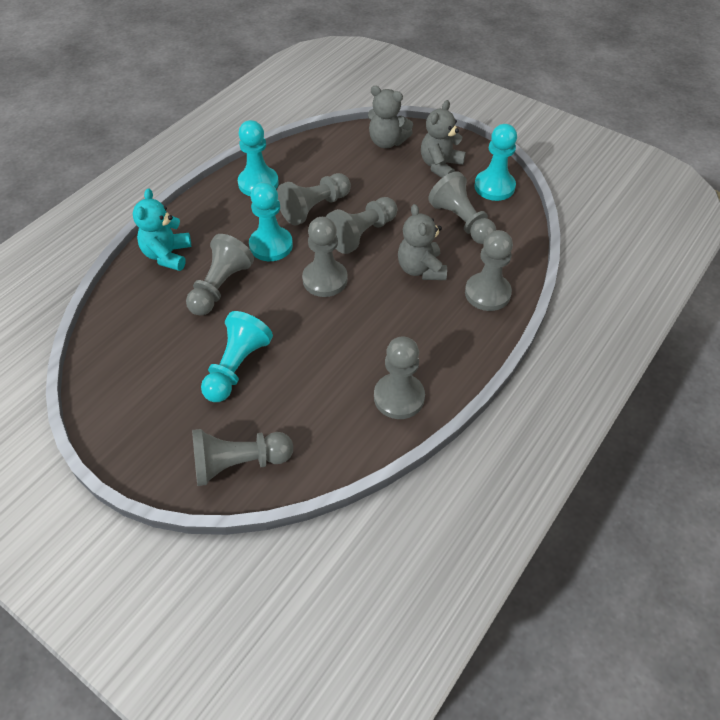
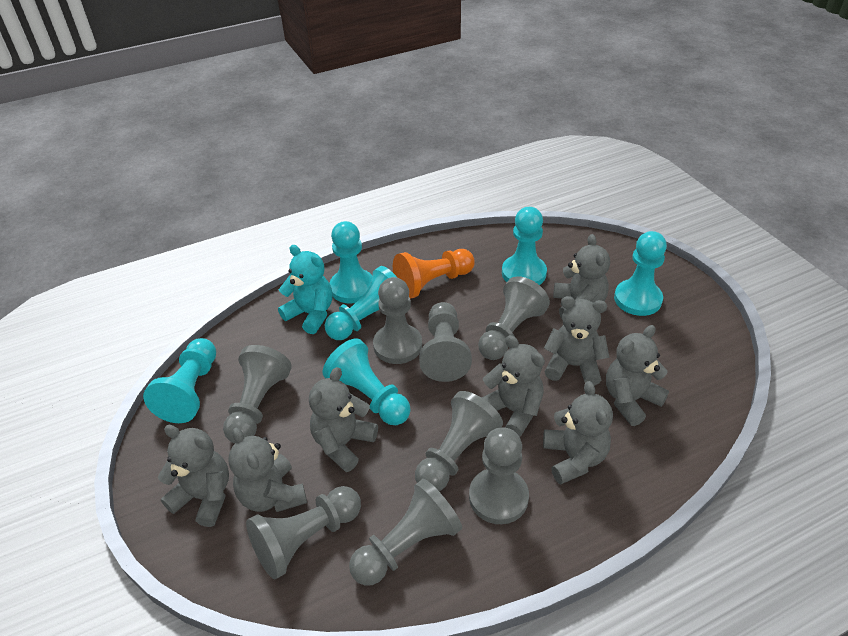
grey teddy bear: [368,86,413,148] [398,204,447,280] [421,100,466,178] = 3 -> [158,425,229,527] [228,428,307,512] [309,367,378,472] [482,335,545,437] [543,381,613,485] [544,296,609,386] [553,234,610,320] [606,325,669,426] = 8
orange pawn: none = 0 -> [393,249,475,299] = 1
turquoise pawn: [201,311,273,402] [238,120,279,196] [249,182,293,261] [474,124,517,201] = 4 -> [143,338,216,423] [323,338,411,425] [325,266,398,340] [330,221,373,304] [502,207,547,285] [614,231,667,316] = 6

